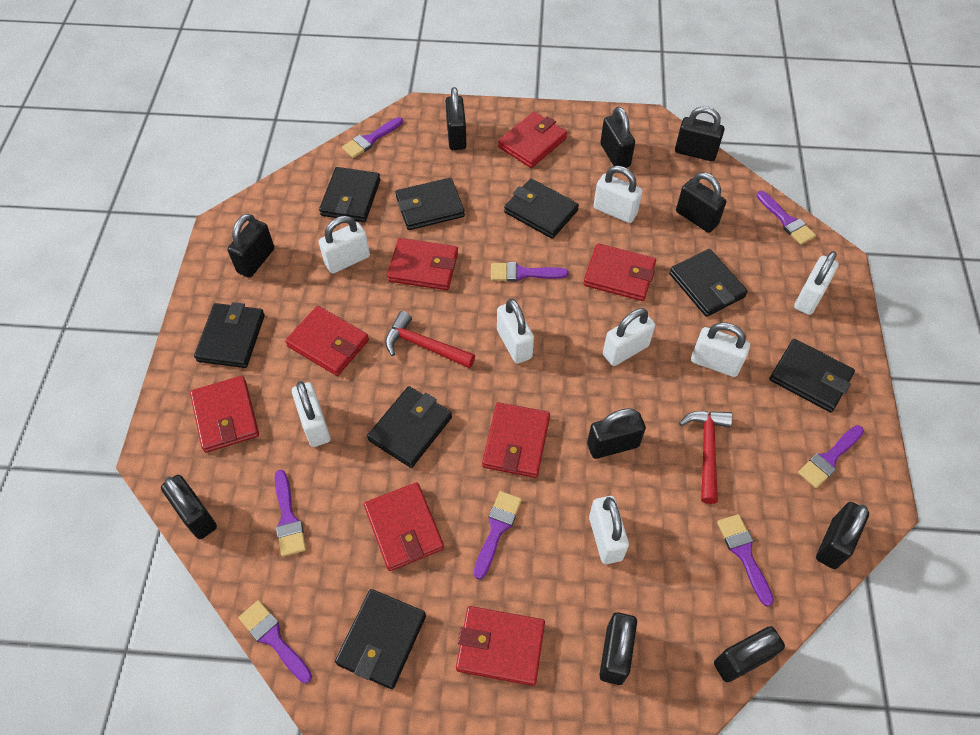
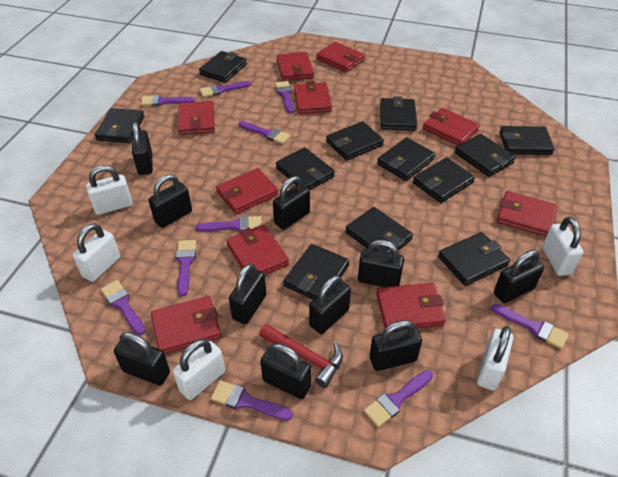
black wallet: [194,302,265,368] [319,167,381,222] [335,589,426,689] [367,386,452,468] [396,178,465,230] [504,179,579,239] [669,249,748,317] [769,339,855,412] = 8 -> [95,108,145,143] [199,51,247,83] [276,147,335,190] [283,244,349,300] [326,121,384,161] [345,207,413,253] [377,137,436,181] [380,96,417,131] [413,158,475,203] [438,232,510,286] [455,134,516,177] [500,126,555,155] = 12
purple brush: [239,600,312,684] [275,470,306,557] [342,117,403,158] [474,491,522,579] [491,262,569,282] [717,514,774,607] [756,191,816,245] [798,425,864,488] = 8 -> [101,280,145,335] [141,95,195,106] [176,240,196,296] [196,216,262,232] [200,81,251,97] [211,380,293,420] [239,121,291,144] [275,81,294,113] [364,370,433,427] [491,304,569,349] = 10
red hammer: [385,311,475,368] [679,411,733,504] = 2 -> [259,324,343,388] = 1
red wallet: [190,376,259,453] [285,306,369,376] [364,482,444,571] [387,238,458,290] [456,606,545,686] [482,402,550,478] [498,112,567,168] [583,243,656,301] = 8 -> [151,296,221,354] [178,101,215,135] [216,168,279,214] [226,224,289,275] [276,52,314,81] [294,81,332,114] [316,42,365,72] [377,283,446,330] [423,108,480,146] [497,191,558,236] = 10
white padlock: [292,381,331,447] [319,216,370,274] [497,299,534,364] [589,496,629,564] [593,166,642,223] [603,308,655,366] [691,322,750,377] [794,251,839,315] = 8 -> [73,223,120,282] [86,165,133,215] [173,339,225,400] [477,326,513,391] [542,217,583,276] = 5

